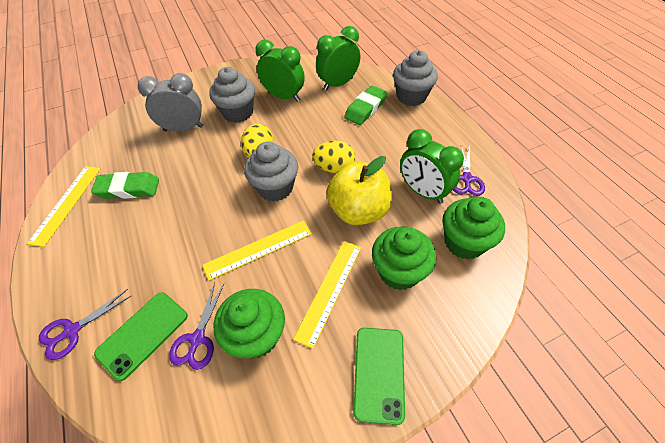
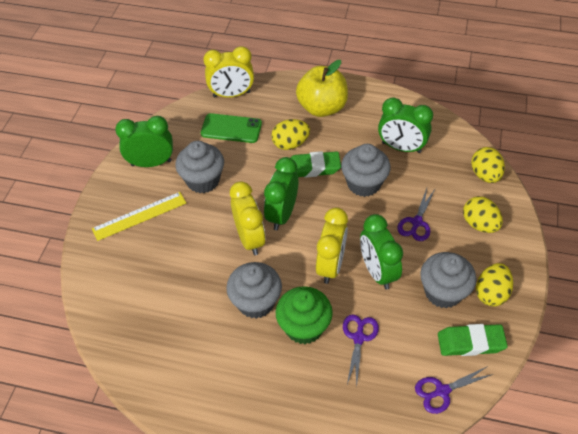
green clock: [256,40,305,102] [316,26,360,91] [400,129,464,204] = 3 -> [115,116,173,167] [264,157,298,230] [360,214,403,290] [378,97,433,153] = 4
green cupcake: [214,289,285,359] [372,226,436,290] [442,197,505,259] = 3 -> [276,286,333,344] = 1
green phone: [94,292,188,381] [353,328,405,425] = 2 -> [201,113,262,143] = 1
grey clock: [138,73,203,131] = 1 -> none = 0
grey cupcake: [209,67,255,123] [244,141,298,201] [393,50,438,106] = 3 -> [175,141,224,193] [226,262,282,319] [341,144,391,197] [420,252,476,308] = 4
yellow clock: none = 0 -> [203,46,254,98] [230,182,266,255] [316,207,348,284] = 3
yellow egg: [241,124,273,157] [312,141,355,173] = 2 -> [271,119,310,150] [463,196,503,233] [471,147,505,183] [476,263,513,307] = 4
yellow ruler: [27,166,101,247] [202,221,312,281] [293,241,361,349] = 3 -> [92,192,186,241] = 1

